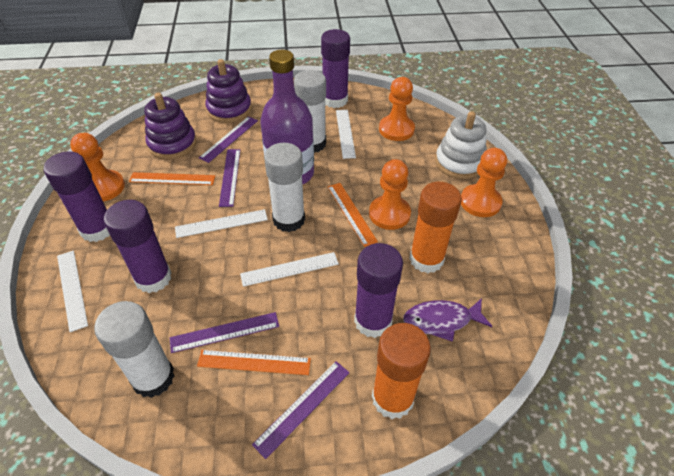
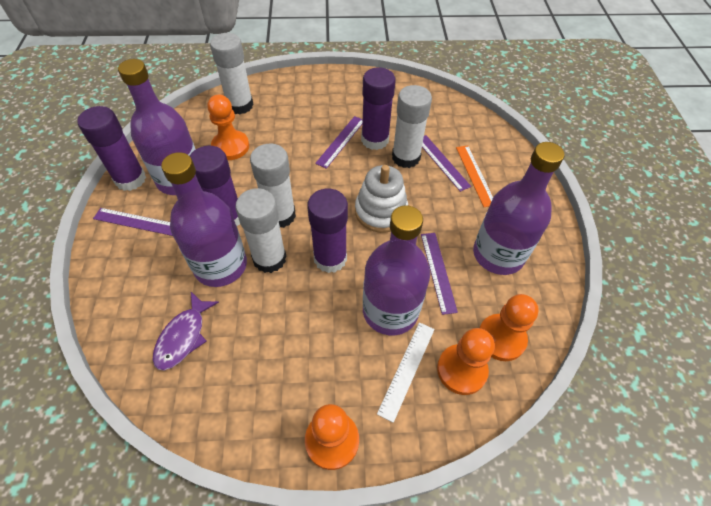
orange glue stick: [372,323,431,419] [409,182,462,273] = 2 -> none = 0
orange ruler: [129,172,215,185] [197,350,311,375] [328,183,378,247] = 3 -> [456,145,493,207] = 1
purple bottle: [260,50,314,185] = 1 -> [118,59,196,195] [161,152,247,287] [363,205,430,335] [473,142,565,275] = 4
purple stacking toy: [144,93,197,160] [205,59,252,123] = 2 -> none = 0
white glue stick: [94,301,175,398] [264,143,305,232] [294,70,326,153] = 3 -> [210,33,254,114] [235,188,287,273] [250,144,296,228] [392,85,432,168] = 4
white ruler: [57,251,88,332] [175,209,268,238] [240,252,339,287] [336,110,356,159] = 4 -> [377,322,435,423] = 1

